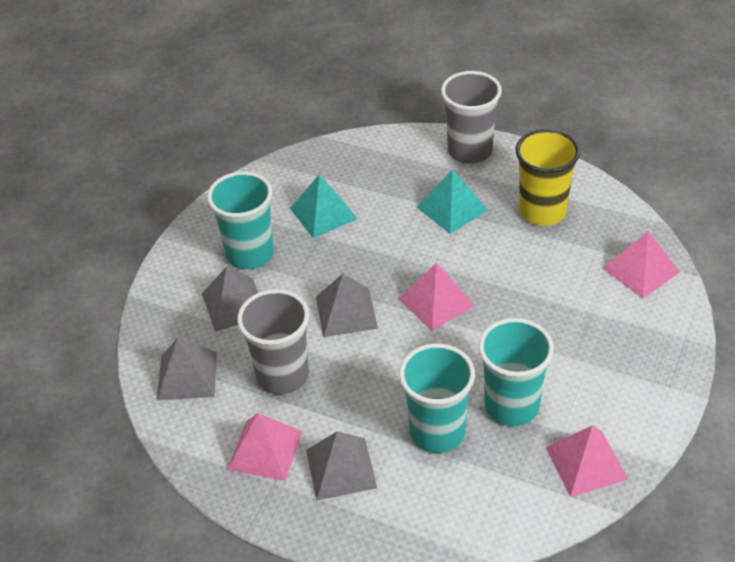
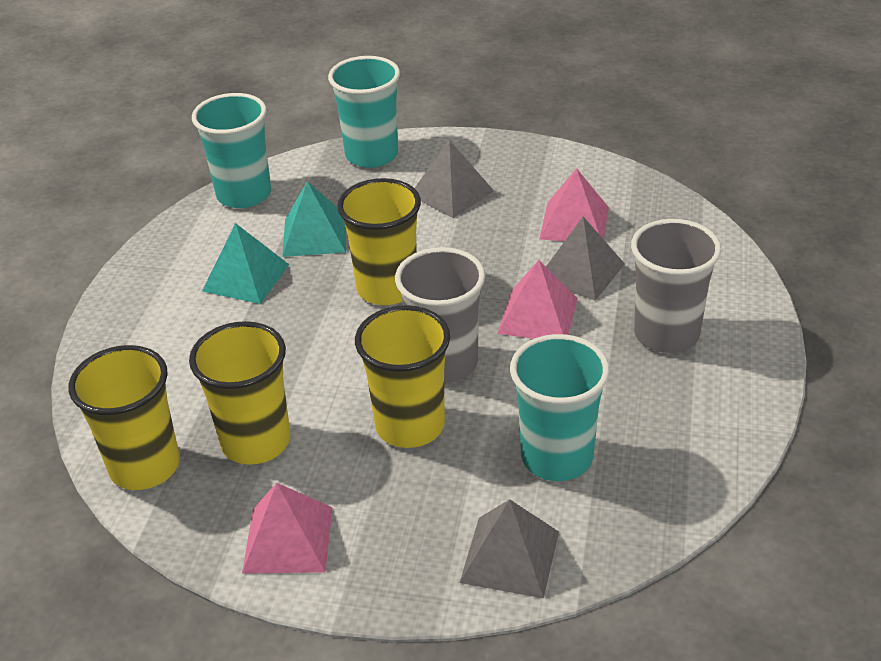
grey pyramid: [157,338,217,400] [202,266,258,332] [306,432,377,500] [316,274,378,337] = 4 -> [415,140,494,218] [460,499,559,598] [546,217,625,301] = 3
pink pyramid: [227,413,303,481] [399,263,475,331] [546,425,628,497] [603,231,680,298] = 4 -> [242,483,332,574] [497,260,577,339] [539,168,609,241] = 3
yellow cup: [516,129,580,226] = 1 -> [69,345,180,490] [189,321,291,465] [337,178,421,305] [355,305,450,448] = 4

